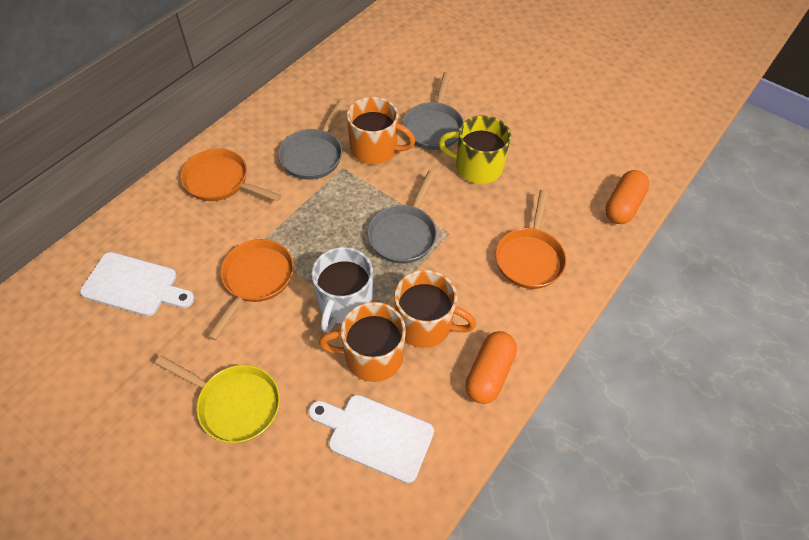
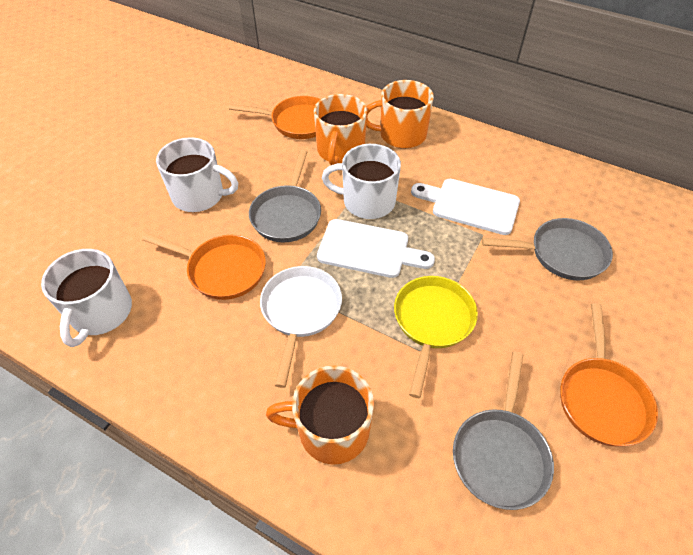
orange capsule: [465,331,517,404] [605,170,649,224] = 2 -> none = 0
white mug: [311,247,373,333] = 1 -> [41,249,132,347] [156,137,238,212] [322,144,401,219] = 3
white pan: none = 0 -> [260,266,342,388] = 1
yellow mug: [438,116,511,184] = 1 -> none = 0

